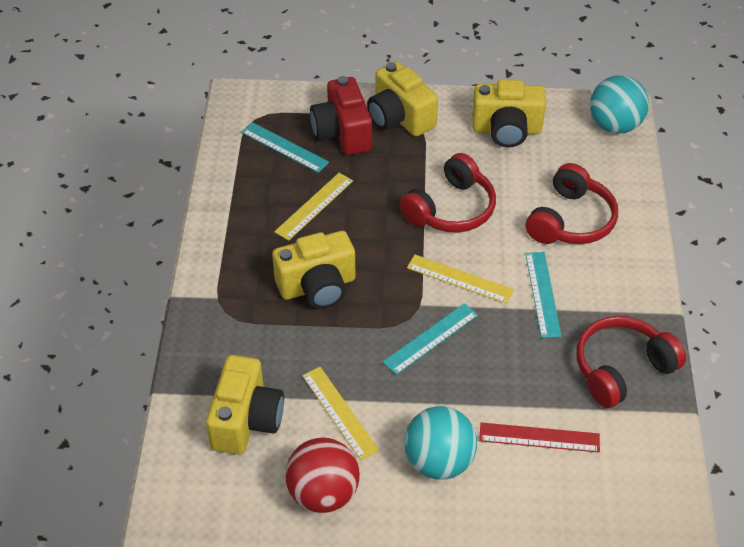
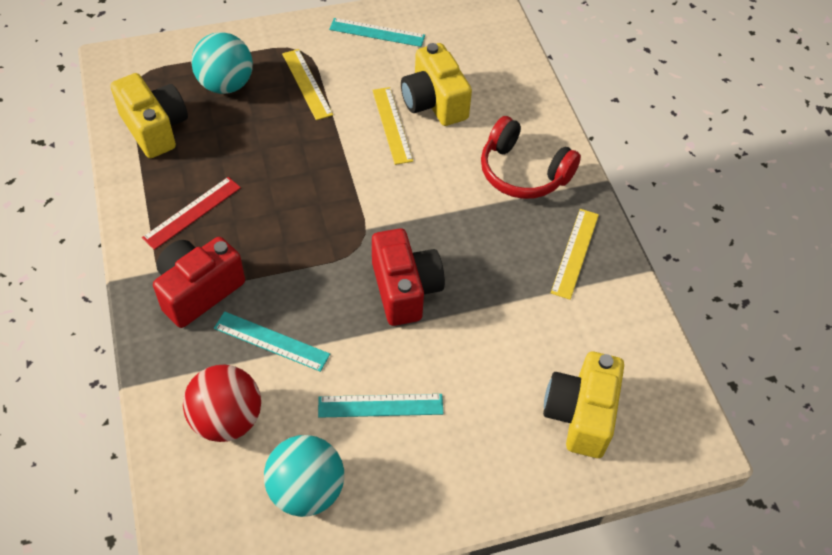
red camera: [310,76,372,155] = 1 -> [153,237,245,328] [372,228,445,326] = 2
red headphones: [399,153,496,233] [526,163,618,244] [576,316,686,408] = 3 -> [481,116,581,199] = 1
yellow camera: [206,355,284,455] [272,231,356,309] [367,61,438,137] [472,80,546,148] = 4 -> [110,73,188,158] [401,43,472,126] [543,352,624,458] = 3

